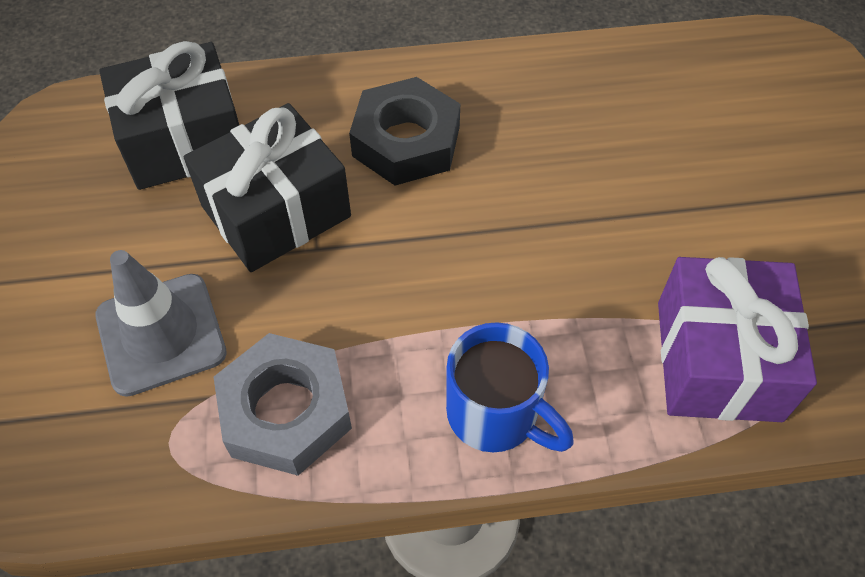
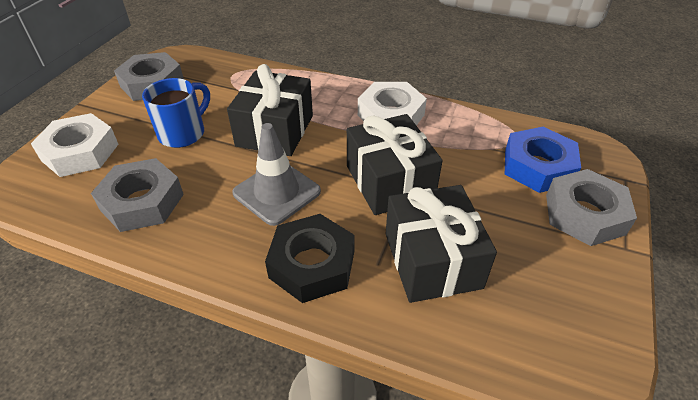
black gift: [99,41,239,190] [184,103,351,272] = 2 -> [227,64,313,156] [347,114,443,215] [386,185,497,303] = 3
blue nut: none = 0 -> [505,127,581,193] = 1
grey nut: [214,333,352,476] = 1 -> [91,158,184,232] [114,52,184,101] [546,169,637,246] = 3
purple gift: [658,257,817,422] = 1 -> none = 0
white nut: none = 0 -> [31,113,118,177] [358,82,427,125] = 2

